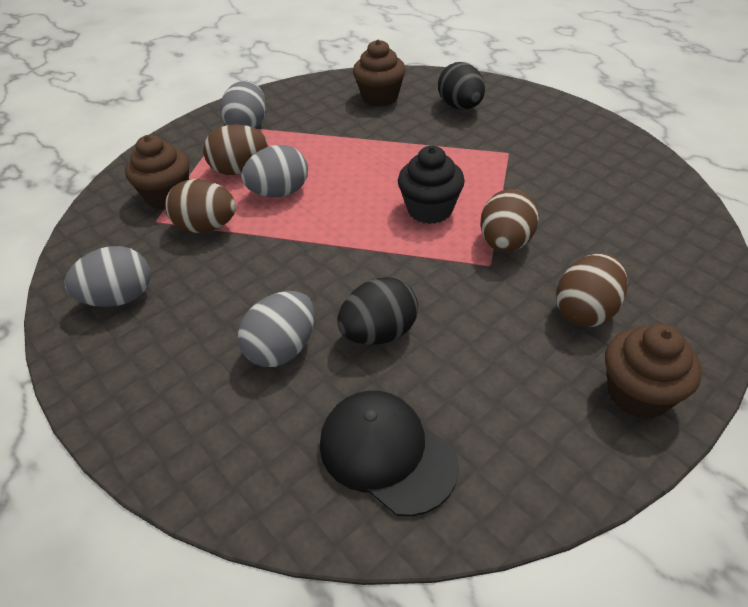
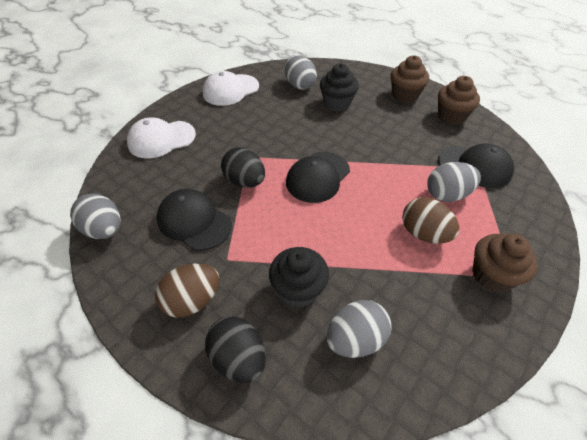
black cap: [320,391,459,517] = 1 -> [157,189,232,251] [286,152,350,203] [438,143,514,188] = 3
black cupcake: [398,146,465,224] = 1 -> [269,247,329,308] [320,63,359,112] = 2
brown egg: [165,179,236,233] [203,124,268,175] [480,189,539,252] [556,253,628,327] = 4 -> [155,264,220,318] [402,197,459,243] = 2
white cap: none = 0 -> [127,118,196,158] [202,71,259,106] = 2

